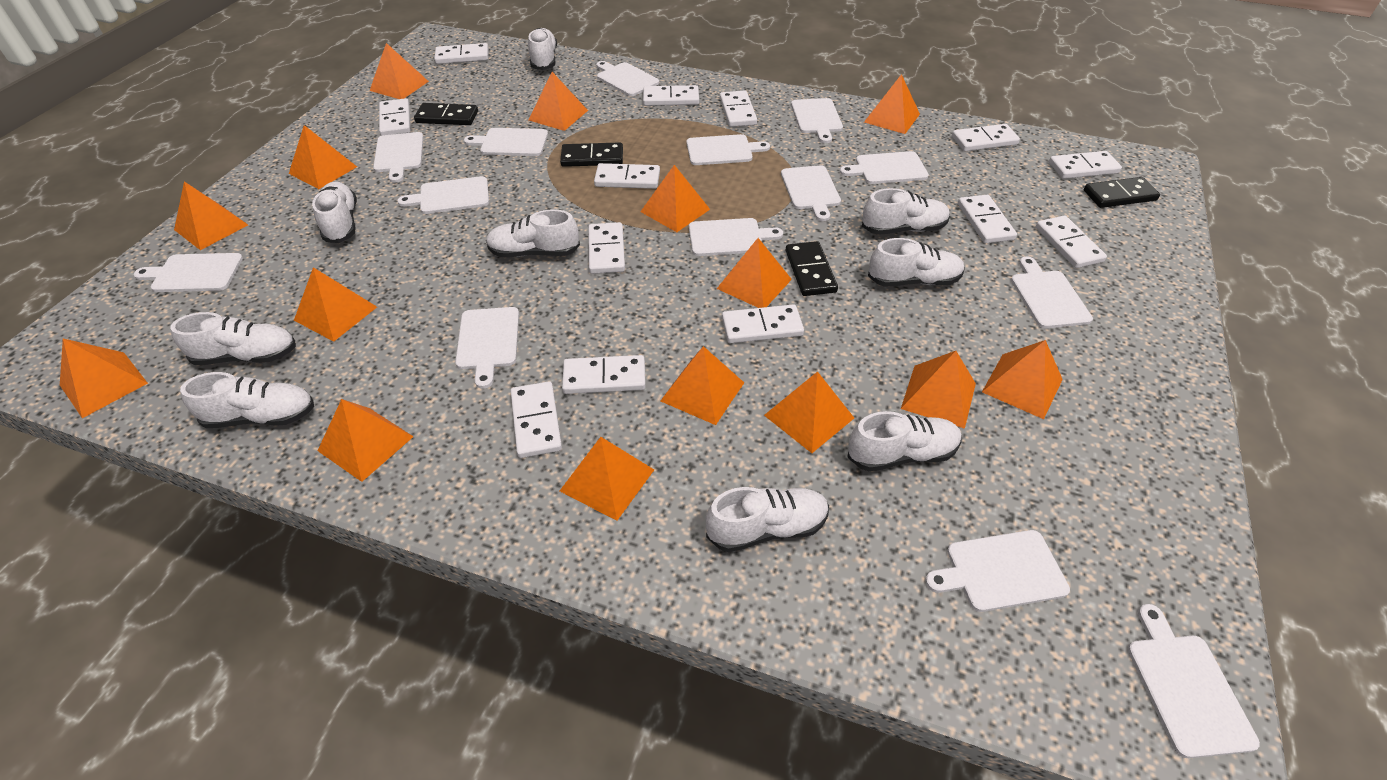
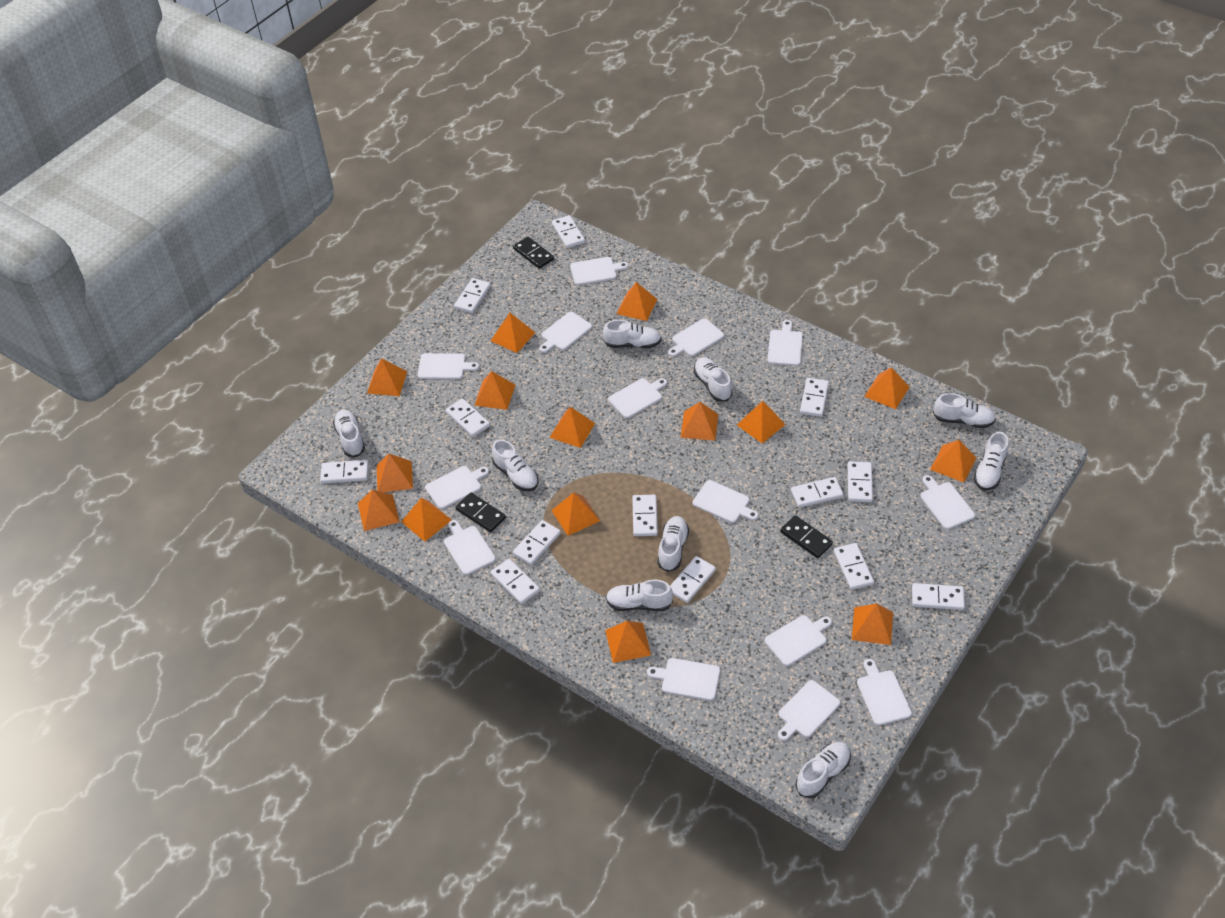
black domino: [414,103,478,125] [560,142,623,167] [785,241,838,296] [1084,177,1160,208] = 4 -> [455,492,506,532] [513,237,554,269] [780,515,833,558] = 3

